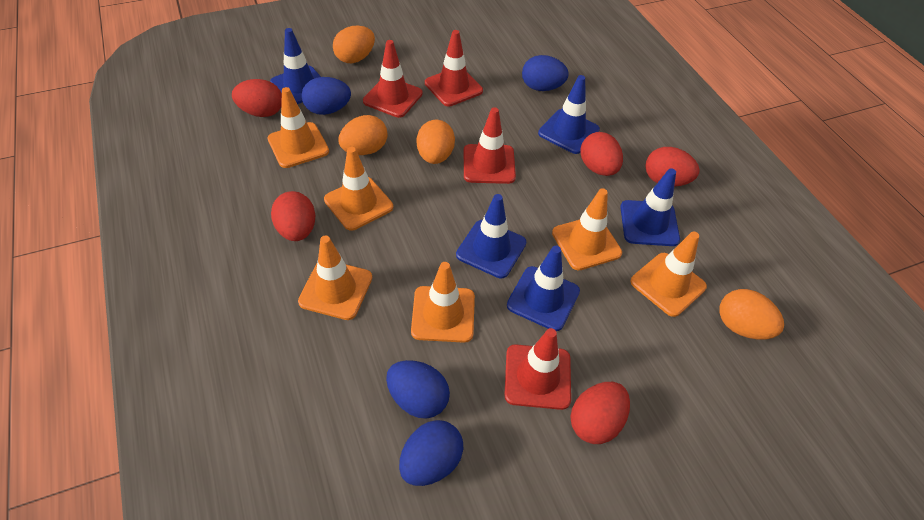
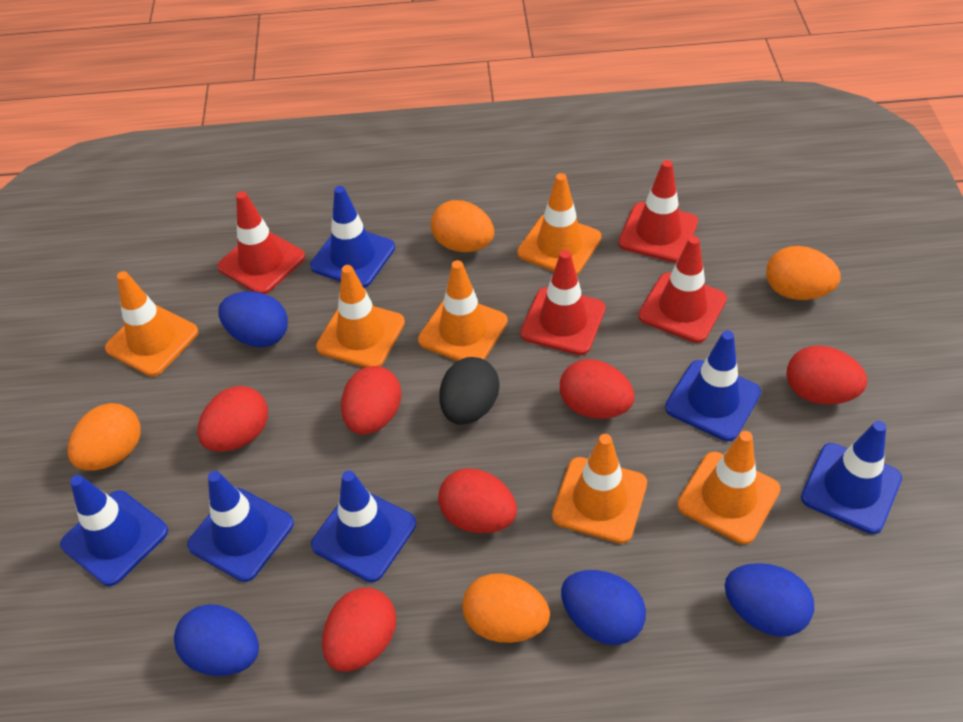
black egg: none = 0 -> [439,357,499,425] = 1
blue traffic cone: [270,28,321,104] [456,194,526,278] [507,246,580,331] [538,75,600,154] [620,169,680,246] = 5 -> [60,475,168,586] [187,471,294,582] [310,186,395,288] [311,470,416,582] [665,331,761,441] [801,421,902,534] = 6
red egg: [232,79,282,117] [271,191,316,241] [570,382,630,444] [580,132,623,176] [645,147,700,187] = 5 -> [197,386,268,452] [322,587,396,672] [341,366,402,435] [438,468,517,533] [560,359,635,419] [786,346,867,405] = 6

